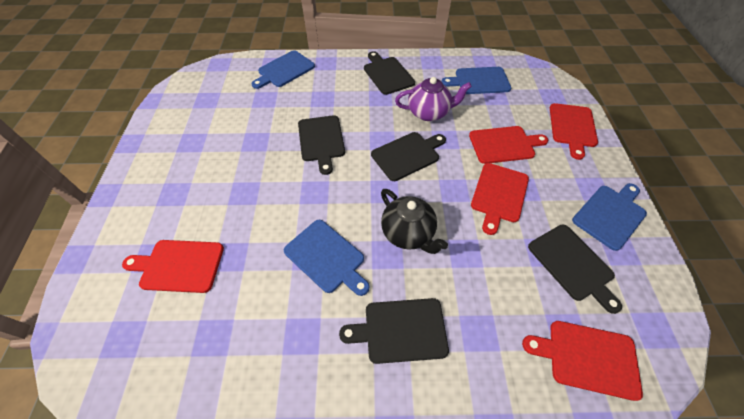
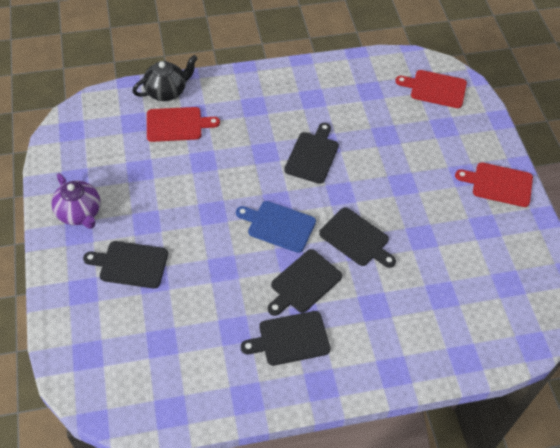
blue cutting board: [251,51,315,89] [284,220,369,296] [441,67,511,94] [572,183,647,251] = 4 -> [236,201,316,253] = 1
red cutting board: [122,240,224,293] [469,126,548,164] [471,163,529,235] [522,321,643,401] [550,103,598,160] = 5 -> [147,107,220,142] [395,70,467,108] [455,162,533,207] = 3

